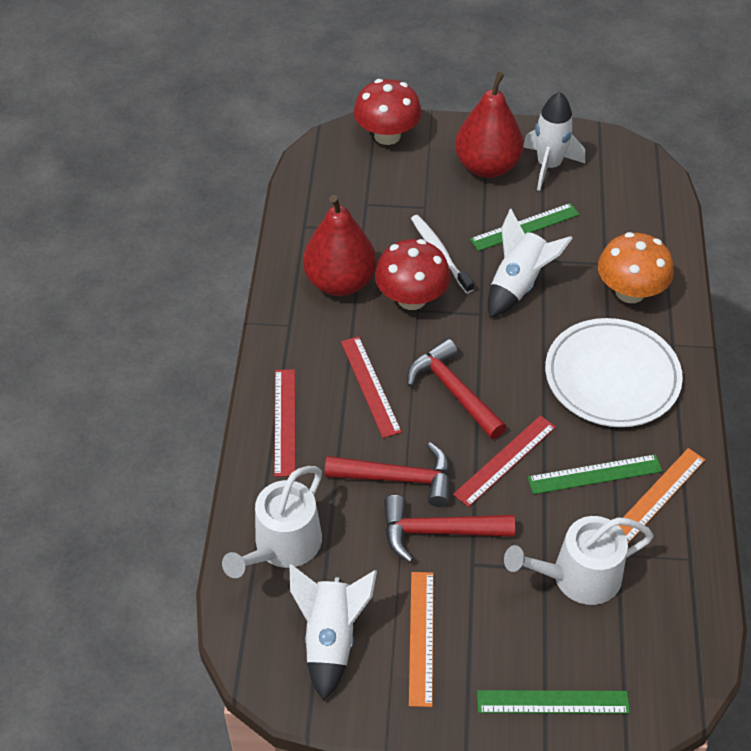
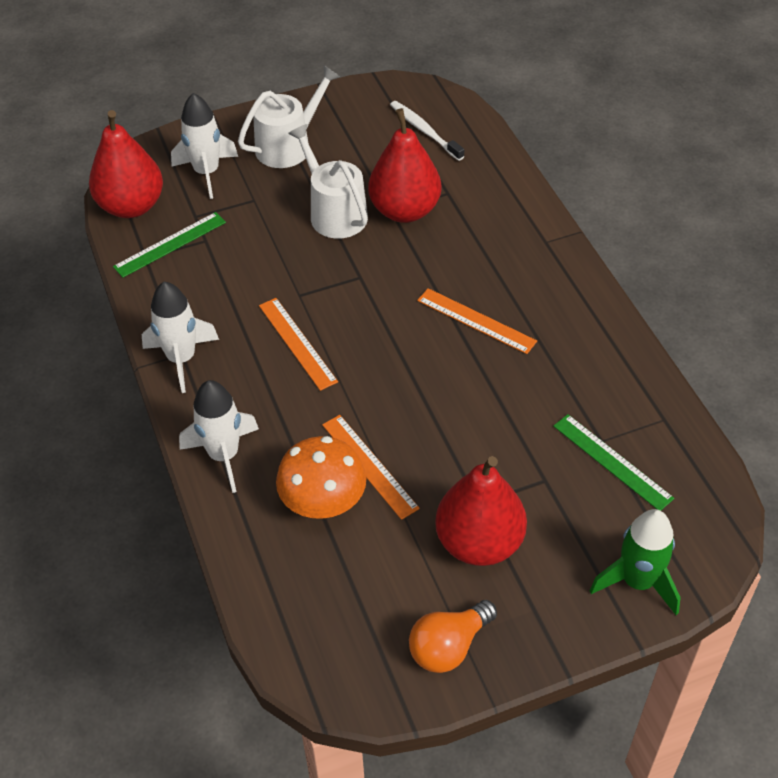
green rocket: none = 0 -> [590,509,681,615] = 1
green ruler: [470,203,580,251] [477,690,630,714] [528,454,662,494] = 3 -> [113,212,226,278] [553,414,674,511] = 2
orange light bulb: none = 0 -> [409,600,497,673] = 1
orange ruler: [409,572,434,707] [618,448,705,544] = 2 -> [259,298,338,391] [322,415,420,520] [417,288,537,354] = 3
red hammer: [325,442,451,507] [384,495,515,563] [407,339,507,439] = 3 -> none = 0
red mushroom: [354,79,422,145] [375,239,451,310] = 2 -> none = 0
red pear: [303,195,377,296] [455,72,524,178] = 2 -> [89,110,163,218] [368,108,442,223] [435,456,527,566] = 3
red ruler: [274,369,295,477] [341,336,402,438] [453,415,556,507] = 3 -> none = 0
white plate: [545,318,683,427] = 1 -> none = 0

